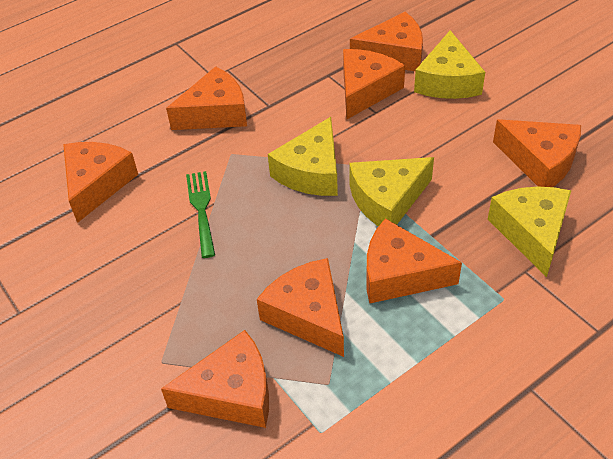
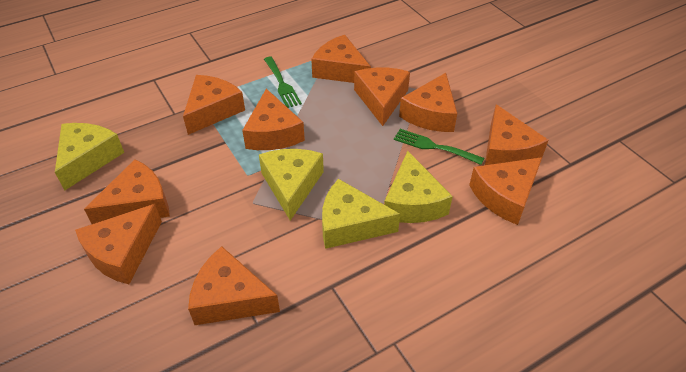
green fork: [186,171,215,258] = 1 -> [264,57,302,108] [394,129,484,165] = 2
orange cheese: [63,142,138,223] [161,330,269,428] [166,66,247,130] [257,258,344,357] [343,49,405,119] [350,12,423,71] [366,218,462,303] [493,119,581,187] = 8 -> [75,204,162,284] [84,159,170,224] [183,75,245,135] [188,246,280,325] [242,89,305,150] [311,35,371,83] [354,67,410,126] [399,73,457,132] [469,157,542,225] [485,104,549,165] = 10

